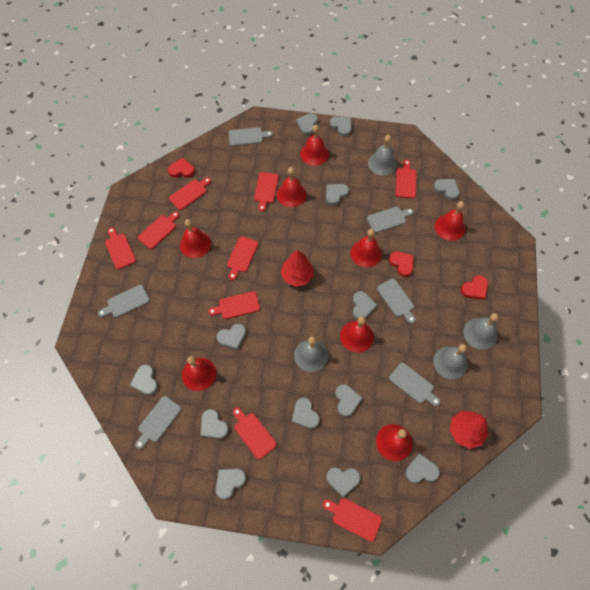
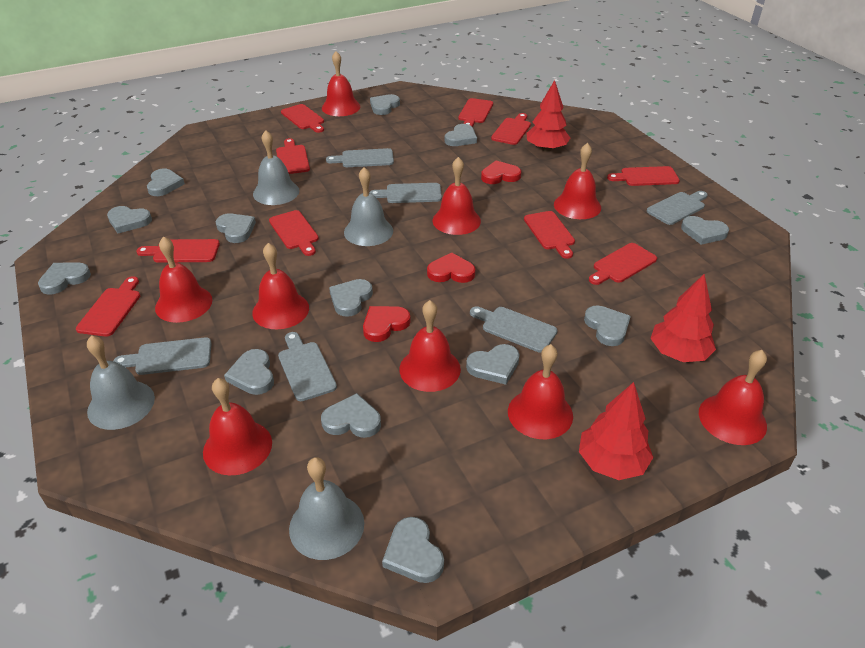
red bell: [180,219,211,258] [182,356,216,391] [277,167,307,207] [300,125,329,166] [340,316,374,353] [350,228,382,267] [376,424,413,461] [435,201,465,241] = 8 -> [155,236,212,323] [203,378,272,476] [252,243,309,330] [322,51,360,116] [399,300,461,392] [433,157,481,235] [508,344,573,439] [554,143,601,219] [699,350,767,445] = 9
red cutting board: [105,227,136,269] [138,211,179,249] [169,177,211,210] [208,291,260,319] [227,236,258,280] [233,407,277,459] [254,172,279,212] [323,498,382,541] [395,160,416,199] = 9 -> [76,276,140,337] [136,239,220,263] [269,210,319,256] [276,138,310,174] [281,104,324,133] [458,98,493,127] [491,113,531,145] [524,211,575,259] [589,243,657,285] [607,166,680,186] = 10
red tree: [280,249,314,287] [450,411,488,449] = 2 -> [526,80,570,152] [579,382,654,480] [650,274,716,362] = 3

